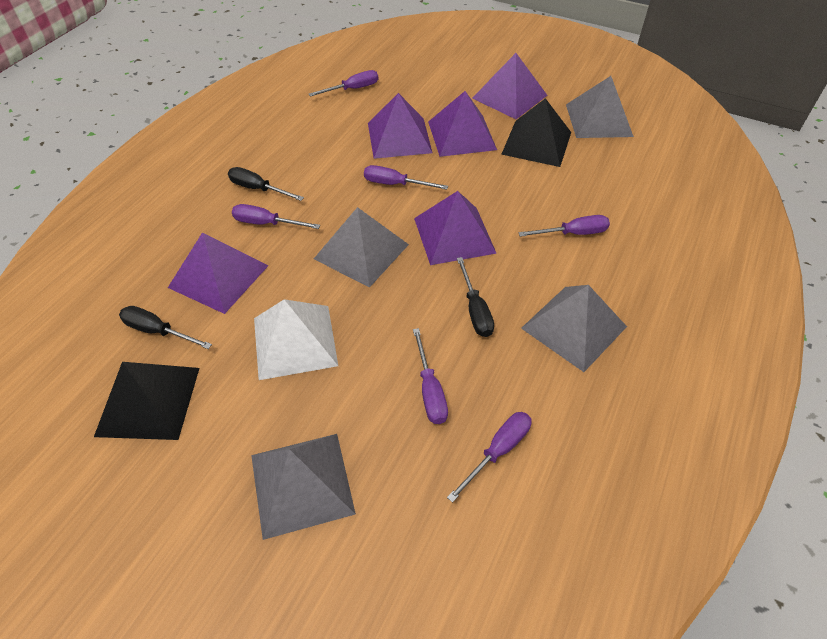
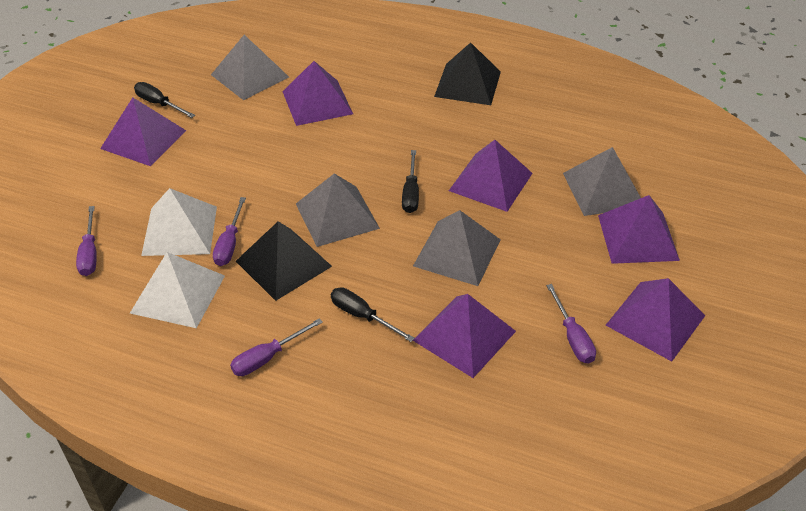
purple pyramid: [168,232,269,314] [368,93,433,159] [414,191,497,265] [428,91,497,157] [472,53,548,119] = 5 -> [100,97,186,166] [282,61,353,126] [413,294,516,378] [449,140,532,212] [598,195,680,264] [606,278,705,361] = 6
purple screwdriver: [232,204,320,229] [309,70,378,97] [364,165,448,190] [413,328,448,424] [447,412,532,503] [518,215,610,237] = 6 -> [76,206,97,276] [213,197,246,266] [230,318,323,376] [546,284,596,364] = 4
white pyramid: [254,299,338,380] = 1 -> [130,252,225,328] [141,188,217,256] = 2

